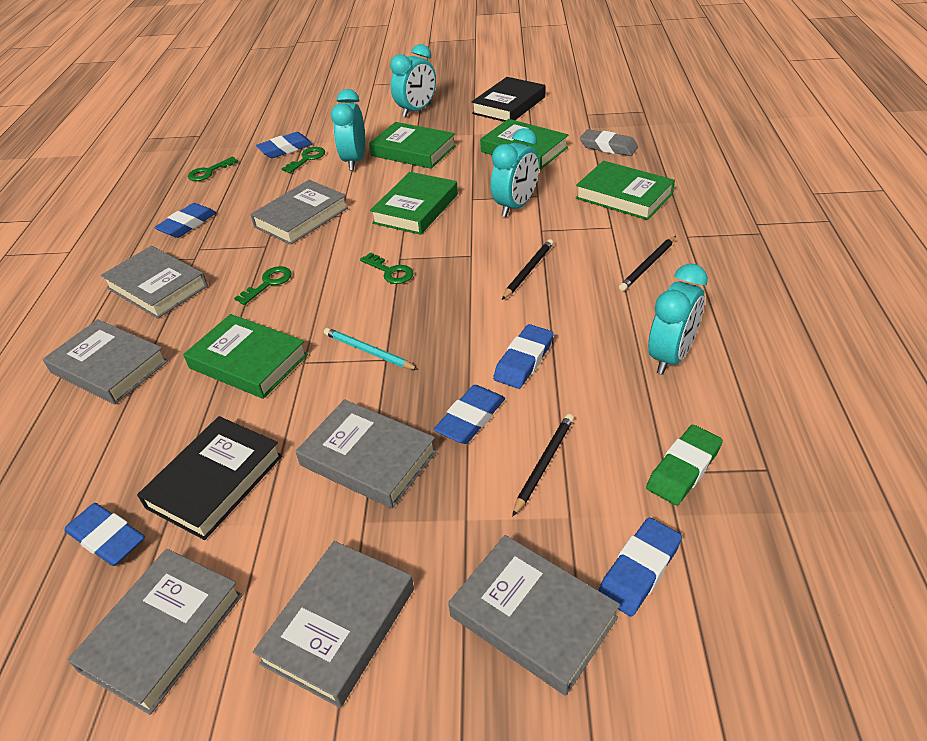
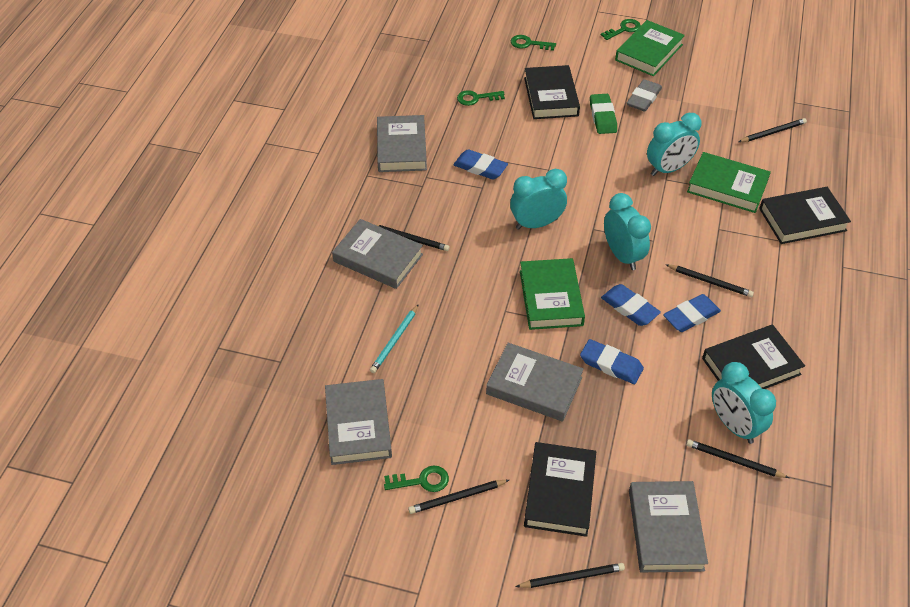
black book: [137,416,283,540] [472,77,545,122] = 2 -> [524,65,580,119] [524,442,596,537] [702,324,805,389] [759,187,851,244] = 4
black pencil: [502,239,554,300] [512,414,574,517] [619,236,676,291] = 3 -> [376,225,450,251] [408,480,509,514] [515,563,625,588] [665,264,754,297] [686,439,789,478] [738,118,807,142] = 6
blue eraser: [64,503,145,566] [154,203,216,238] [256,132,313,158] [434,385,505,444] [493,324,554,389] [598,518,682,617] = 6 -> [453,149,508,179] [580,339,644,384] [601,284,661,326] [663,294,721,332] = 4
green book: [183,314,308,399] [369,122,456,169] [370,172,458,235] [480,119,568,169] [576,161,675,220] = 5 -> [520,258,585,330] [615,20,685,76] [687,152,771,213] = 3
grey book: [43,319,168,404] [68,549,243,715] [101,246,208,319] [250,180,348,245] [253,541,414,708] [296,399,437,509] [448,535,620,696] = 7 -> [325,379,392,465] [332,219,423,289] [377,115,427,172] [486,343,584,421] [629,481,708,572] = 5

